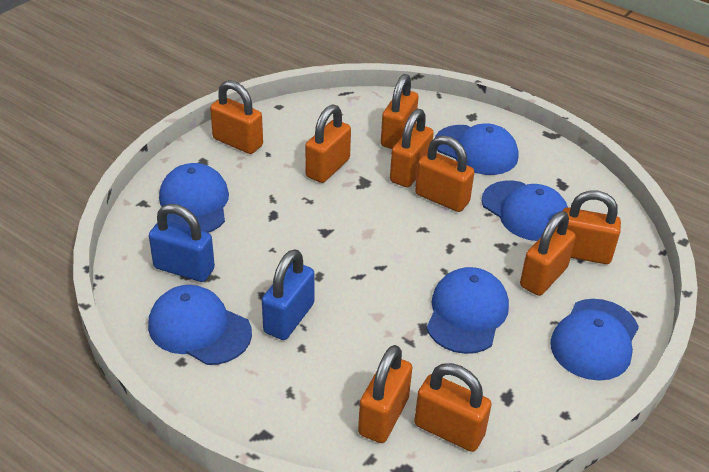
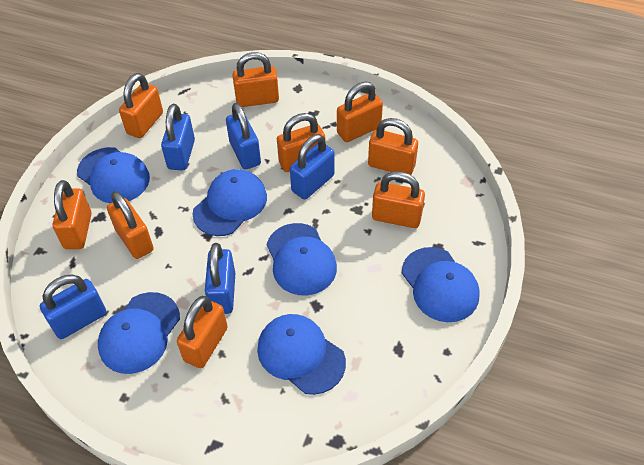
blue padlock: [149,204,215,282] [262,249,314,340] = 2 -> [40,274,106,339] [161,104,195,171] [205,243,235,314] [226,103,261,169] [290,134,335,199] = 5

